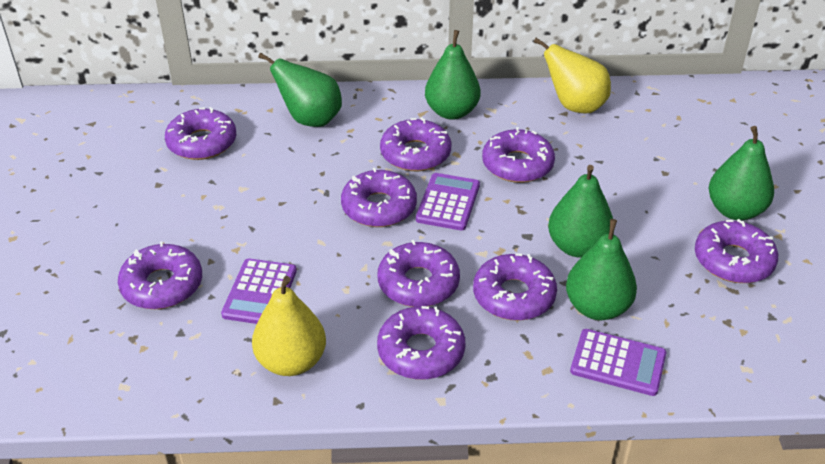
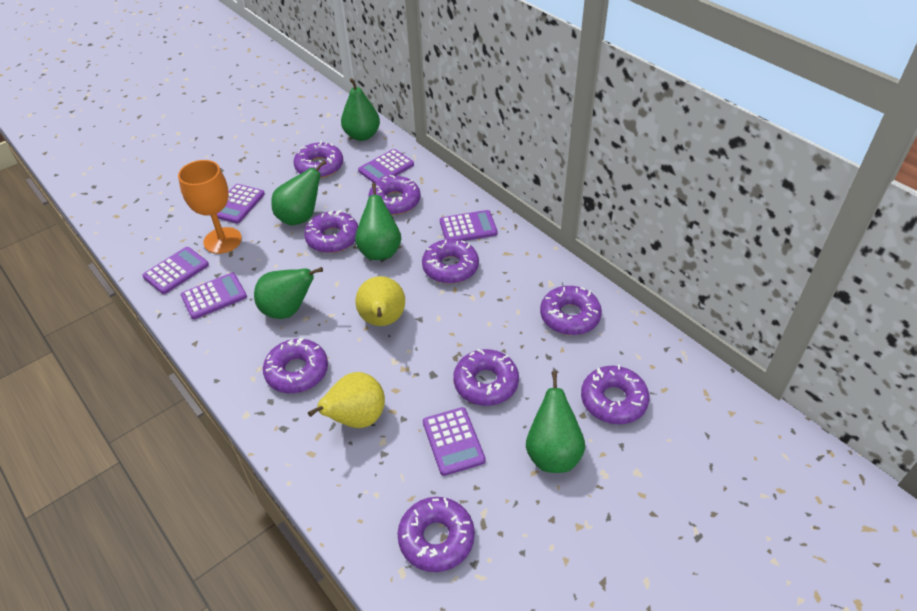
orange goblet: none = 0 -> [178,160,242,254] = 1
purple calculator: [221,259,297,324] [416,173,480,230] [570,329,666,396] = 3 -> [142,247,209,294] [181,273,247,319] [210,184,265,223] [358,149,414,183] [423,407,486,476] [440,210,498,241] = 6

